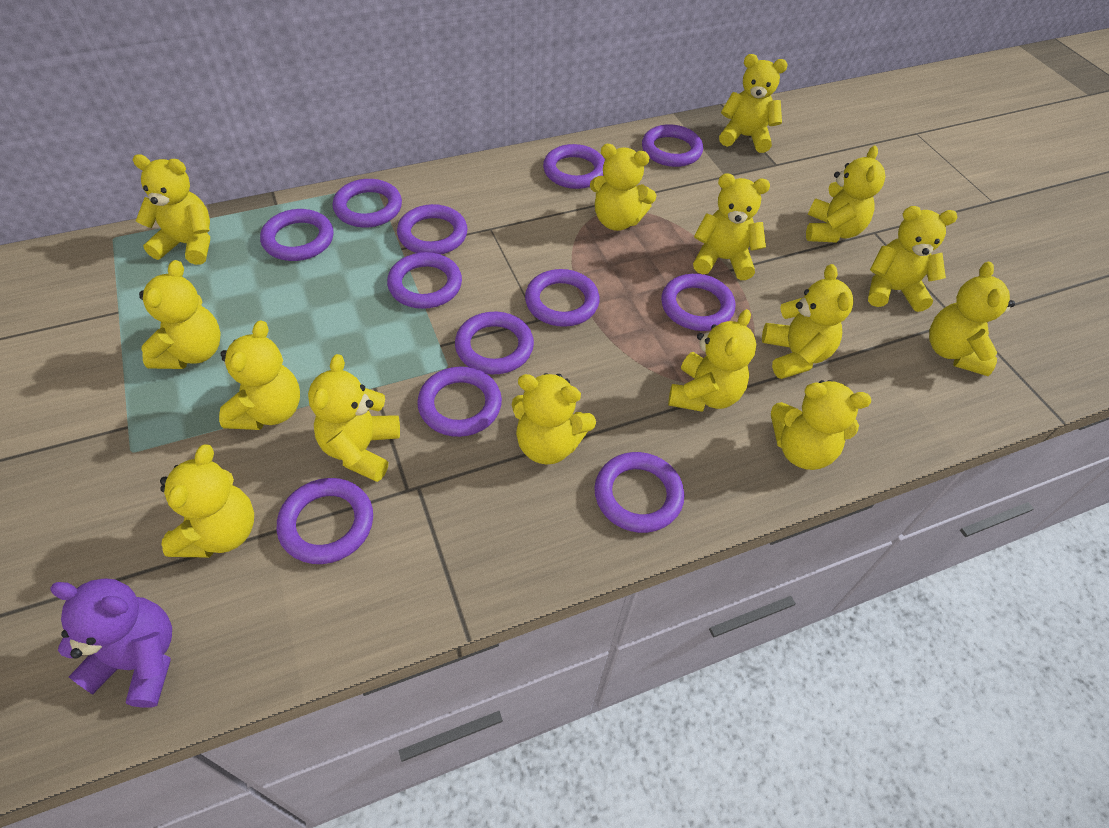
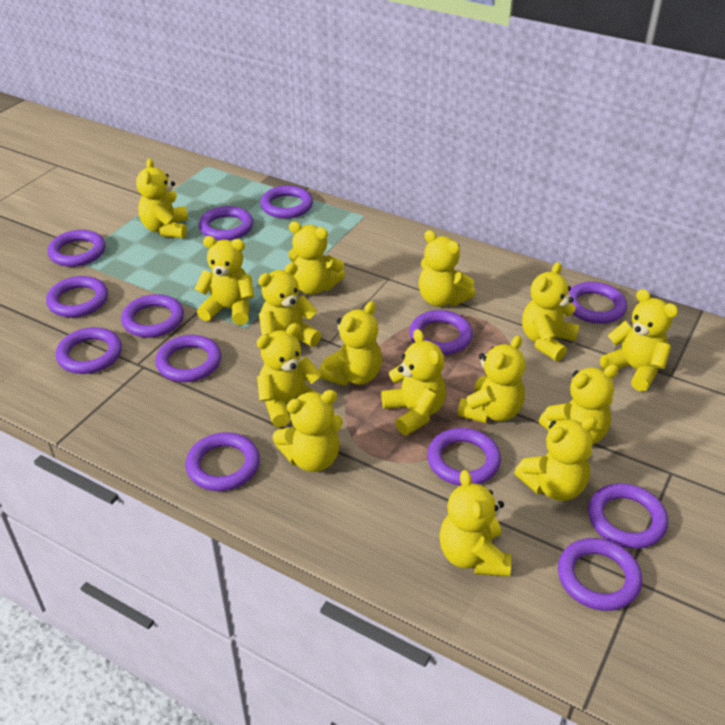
purple ring: [260,209,334,261] [277,478,373,564] [333,179,402,228] [387,252,462,309] [397,204,468,255] [417,367,502,437] [455,312,534,374] [525,269,600,327] [543,144,605,189] [594,452,684,533] [642,124,703,167] [661,274,735,331] = 12 -> [46,276,108,317] [48,230,105,267] [56,327,122,374] [121,294,184,338] [155,335,221,382] [186,432,260,491] [199,206,253,241] [260,185,313,219] [409,310,473,355] [427,428,501,486] [558,538,642,611] [569,282,627,324] [588,483,668,549] = 13
purple teddy bear: [50,578,172,708] = 1 -> none = 0

